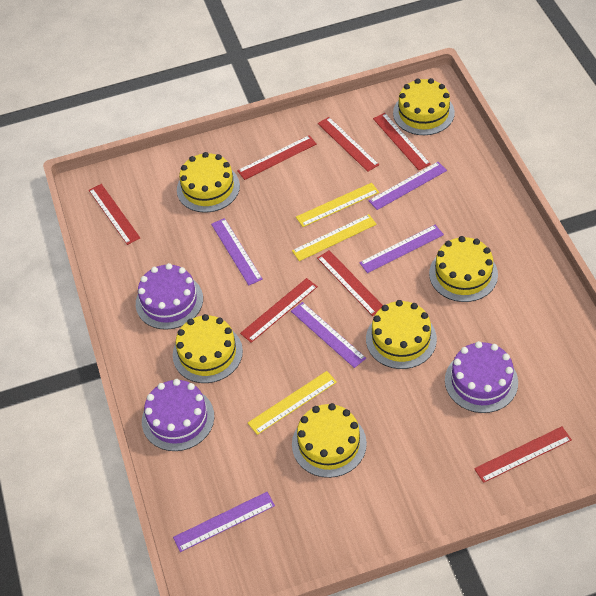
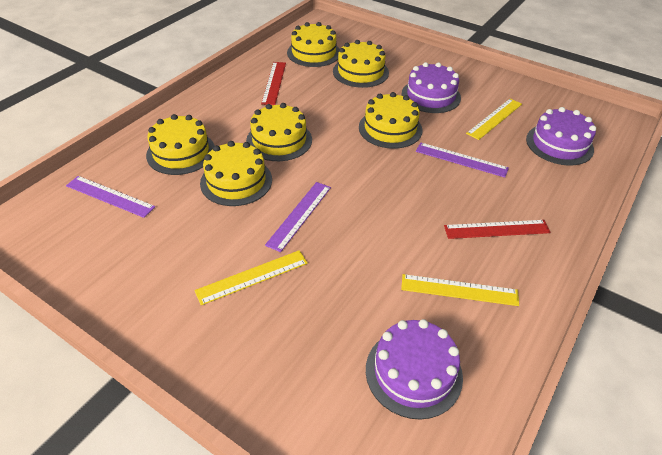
purple ruler: [173,492,275,552] [211,218,263,285] [291,302,366,368] [359,225,444,273] [368,162,447,210] = 5 -> [66,176,155,218] [265,182,331,252] [416,143,509,178] = 3
red ruler: [89,184,140,245] [237,135,317,180] [240,278,318,343] [317,250,383,316] [318,117,379,172] [373,113,431,170] [474,427,572,483] = 7 -> [261,62,286,105] [444,220,551,239] = 2

